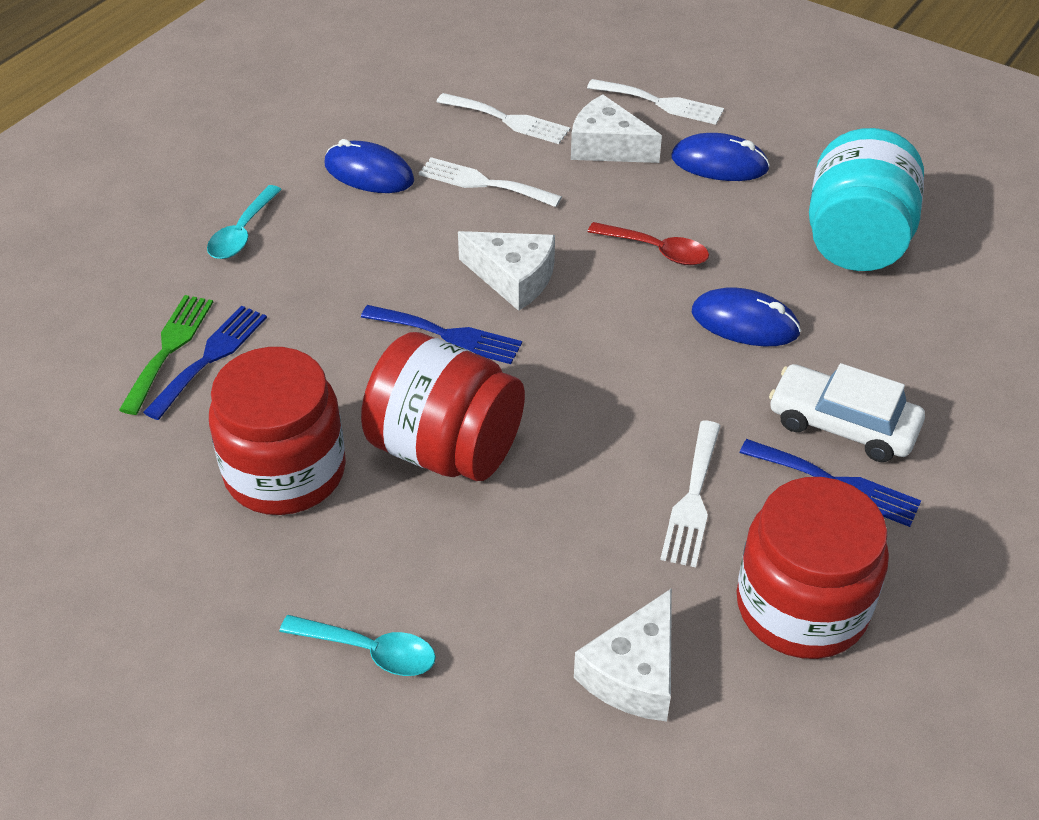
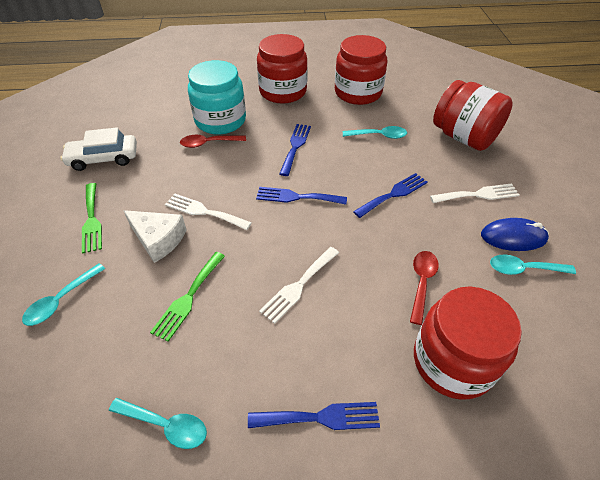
blue fork: [143,306,267,420] [361,305,522,364] [739,439,921,527] = 3 -> [248,402,380,430] [256,187,347,205] [279,124,311,176] [353,173,428,218] = 4
blue mouse: [324,139,414,193] [671,133,770,181] [692,287,801,346] = 3 -> [481,218,549,251] = 1
green fork: [119,295,213,415] = 1 -> [82,183,102,254] [150,252,225,342] = 2
red jar: [209,347,346,515] [361,332,525,481] [737,477,889,659] = 3 -> [257,34,308,104] [335,35,387,105] [414,287,522,400] [433,80,513,151] = 4
red spoon: [588,222,709,265] = 1 -> [180,135,246,148] [410,251,439,325] = 2
turquoise spoon: [207,185,282,259] [279,615,436,676] = 2 -> [22,263,105,326] [109,398,207,449] [343,126,407,139] [490,255,576,275] = 4
white cheese: [458,231,555,311] [571,94,662,163] [574,588,672,722] = 3 -> [123,210,187,263] = 1
white fork: [419,157,562,207] [436,93,570,144] [587,79,724,125] [660,421,721,567] = 4 -> [165,194,252,230] [259,247,339,324] [430,183,520,203] = 3

